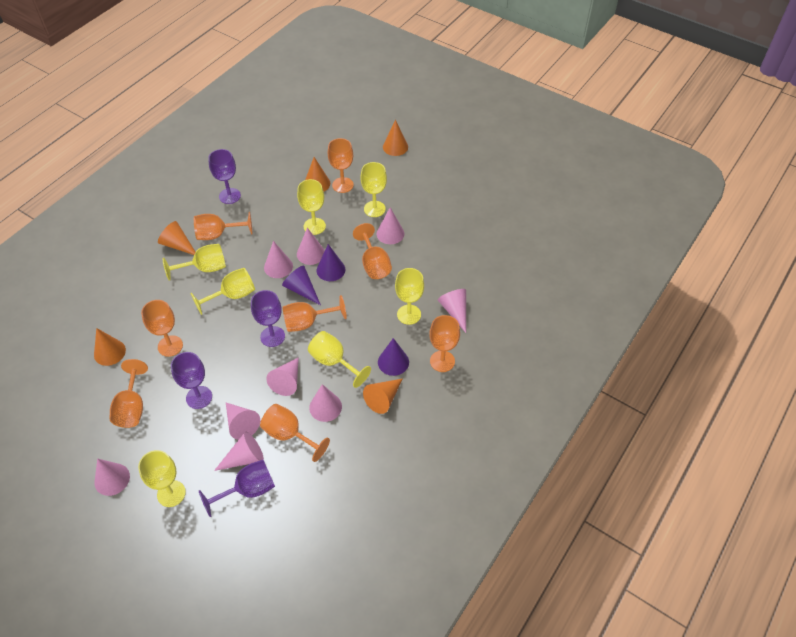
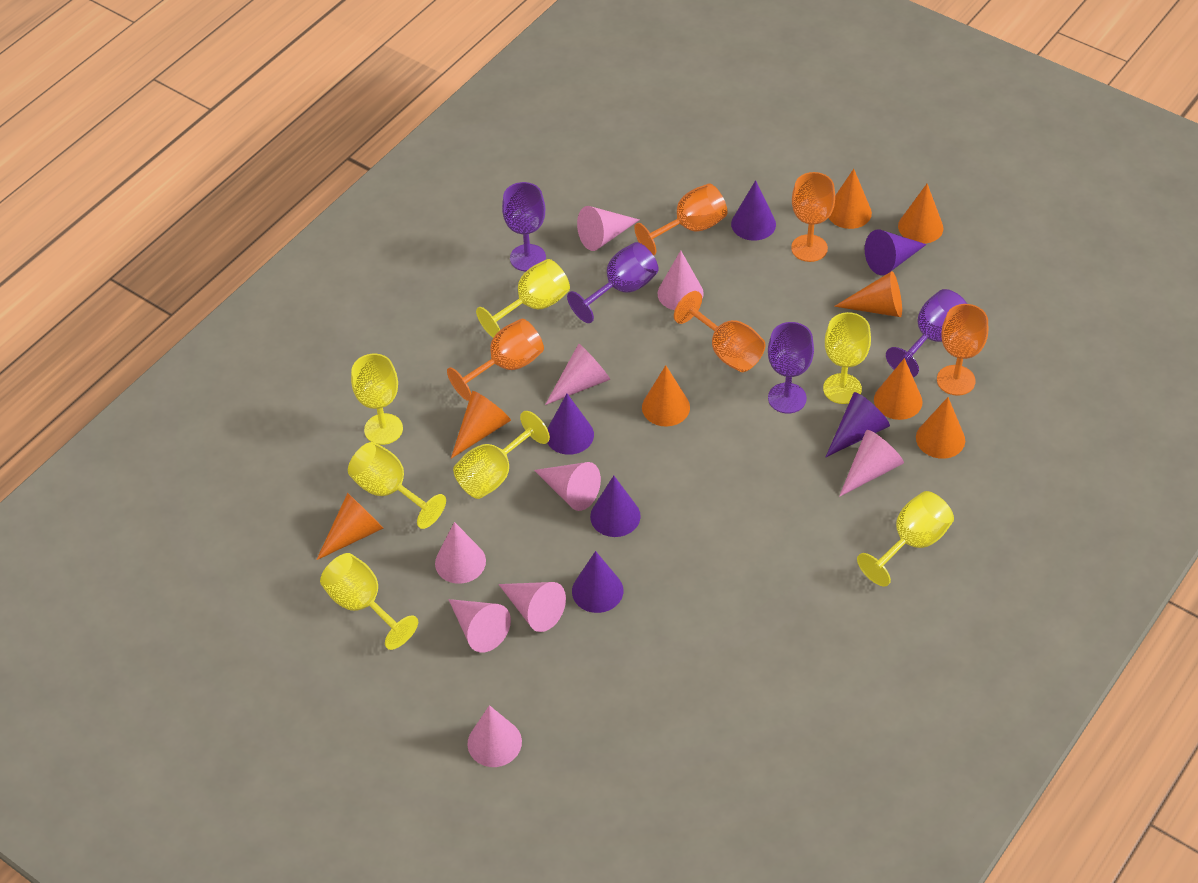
orange cone: [94,328,126,366] [158,221,195,255] [305,157,330,191] [363,379,402,414] [383,120,408,156] = 5 -> [316,493,384,560] [451,391,511,458] [642,365,690,426] [829,169,872,229] [834,271,902,317] [874,358,923,420] [898,184,943,244] [916,397,965,459] = 8
orange goblet: [110,359,148,428] [141,300,183,357] [194,212,253,240] [260,404,330,462] [282,295,347,332] [328,138,354,193] [353,223,392,279] [429,315,460,372] = 8 -> [447,319,544,401] [634,183,727,256] [674,291,765,372] [791,172,835,262] [937,304,988,396] = 5
purple cone: [282,266,321,305] [317,244,345,281] [378,338,409,376] = 3 -> [547,394,594,455] [572,551,623,613] [590,476,641,537] [731,180,776,241] [826,392,890,457] [865,229,927,275] = 6

